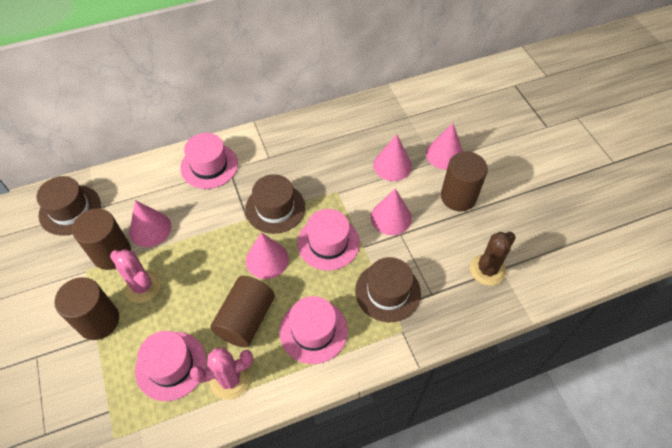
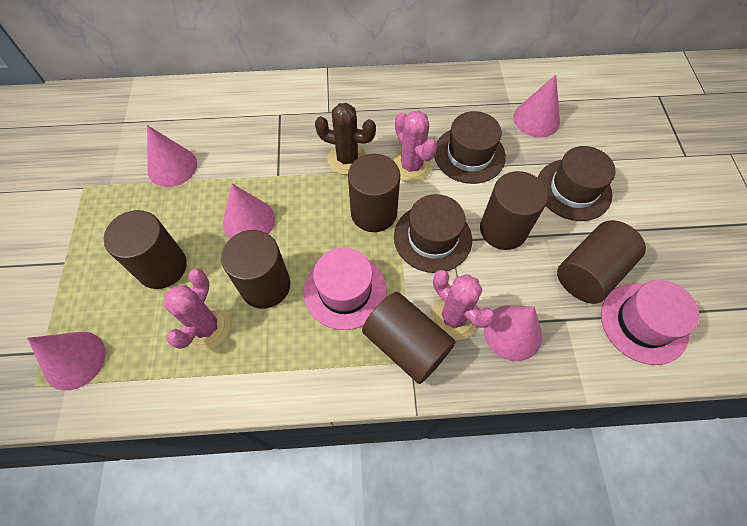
brown cylinder: [54,277,119,340] [72,209,131,270] [210,276,275,348] [441,152,488,211] = 4 -> [104,210,187,289] [221,230,290,309] [348,154,400,232] [362,292,456,384] [480,171,548,250] [557,220,646,304] = 6
pink cactus: [110,249,161,303] [190,348,253,400] = 2 -> [164,269,230,350] [393,110,437,182] [430,270,496,340] = 3
pink hat: [135,331,207,401] [180,133,238,189] [279,296,348,364] [297,209,360,270] = 4 -> [304,247,387,330] [601,280,699,365] = 2

